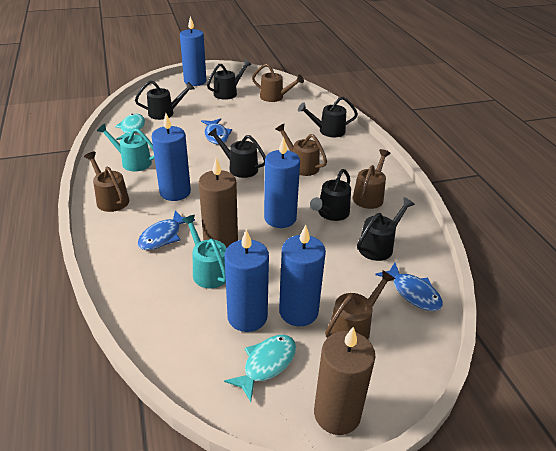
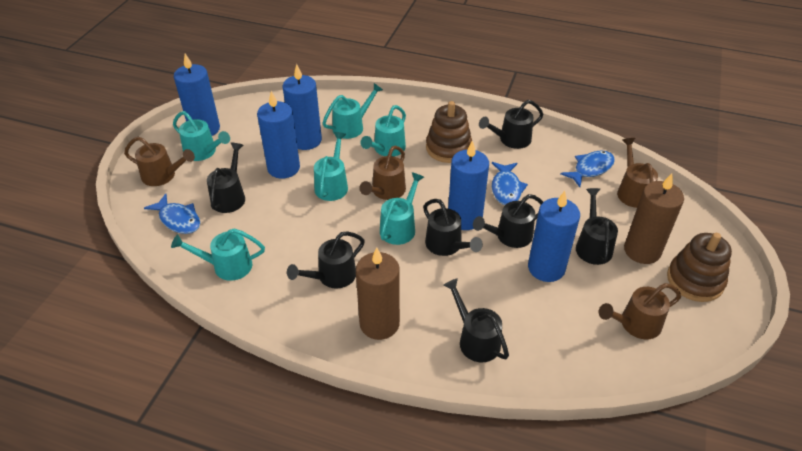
black watering can: [135,81,195,120] [207,59,252,100] [208,128,266,178] [298,97,358,137] [310,169,351,221] [357,197,415,261] = 6 -> [207,143,245,213] [287,232,365,289] [423,199,483,256] [444,278,509,362] [473,194,543,248] [479,100,543,149] [576,188,618,265] = 7
brown stacking toy: none = 0 -> [426,101,472,163] [667,233,732,302] = 2
brown watering can: [84,152,129,212] [252,63,304,102] [275,124,327,176] [325,270,395,339] [353,149,391,209] = 5 -> [124,137,195,186] [359,146,406,200] [599,283,681,339] [617,138,658,208] = 4
turquoise fish: [115,114,145,140] [224,335,296,402] = 2 -> none = 0
turquoise watering can: [97,124,155,172] [182,215,226,288] = 2 -> [171,228,265,281] [173,111,230,161] [314,132,348,201] [322,83,383,139] [361,105,406,156] [380,172,424,245] = 6

